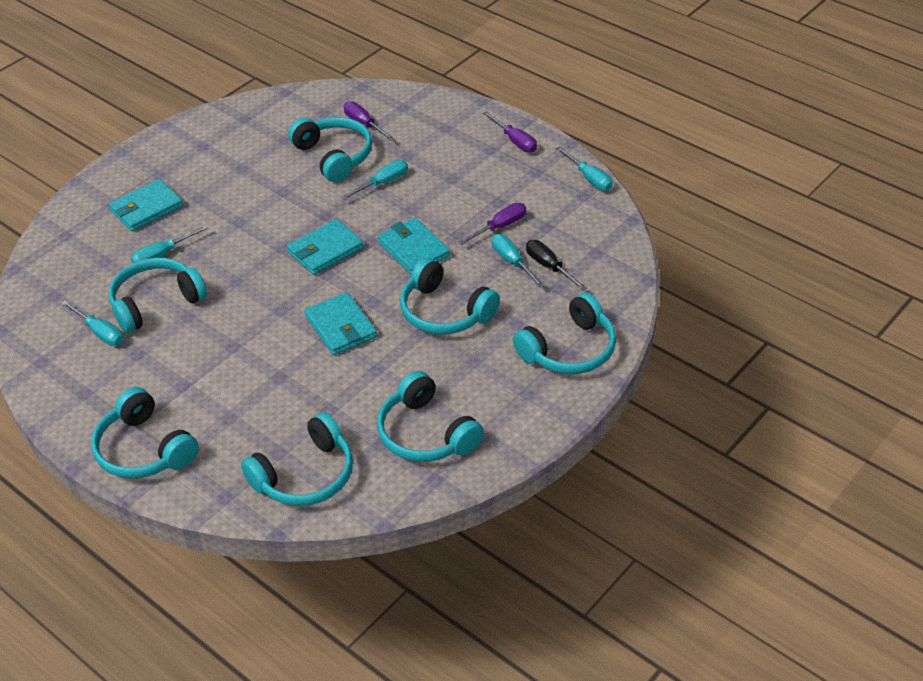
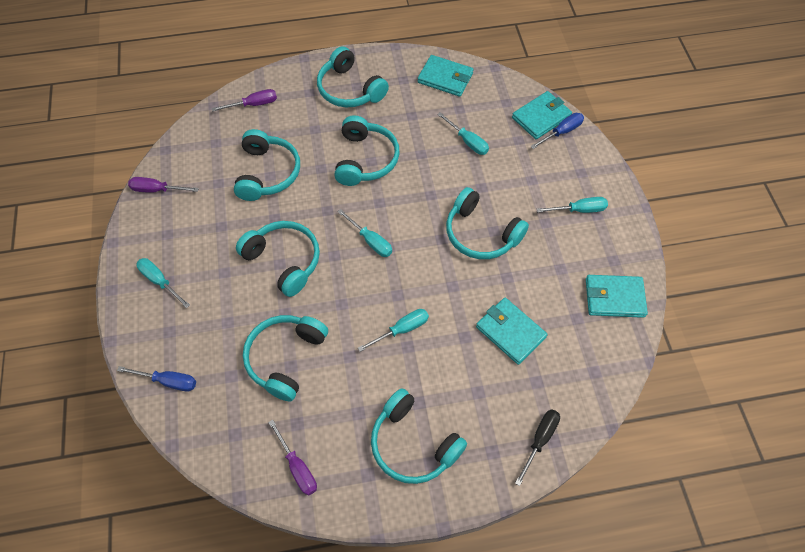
blue screwdriver: none = 0 -> [117,366,196,391] [530,113,584,149] = 2

